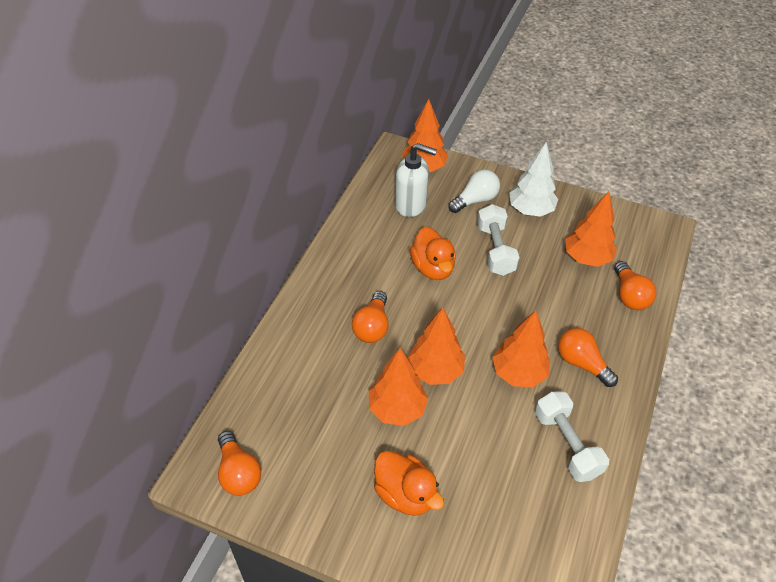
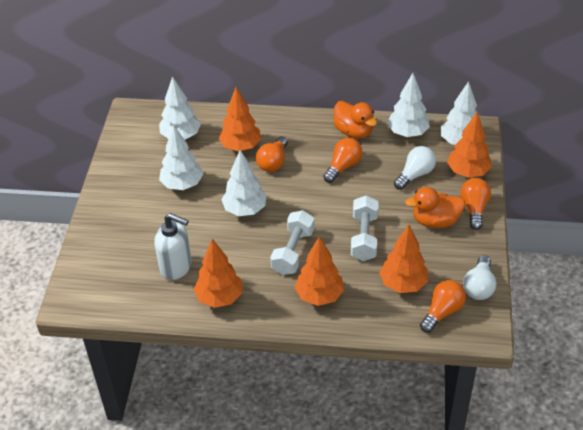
white light bulb: [448,170,500,213] = 1 -> [394,146,436,190] [463,255,496,300] = 2
white tree: [509,142,558,217] = 1 -> [159,76,201,140] [159,124,203,190] [221,150,267,216] [387,73,430,137] [441,81,477,145] = 5

